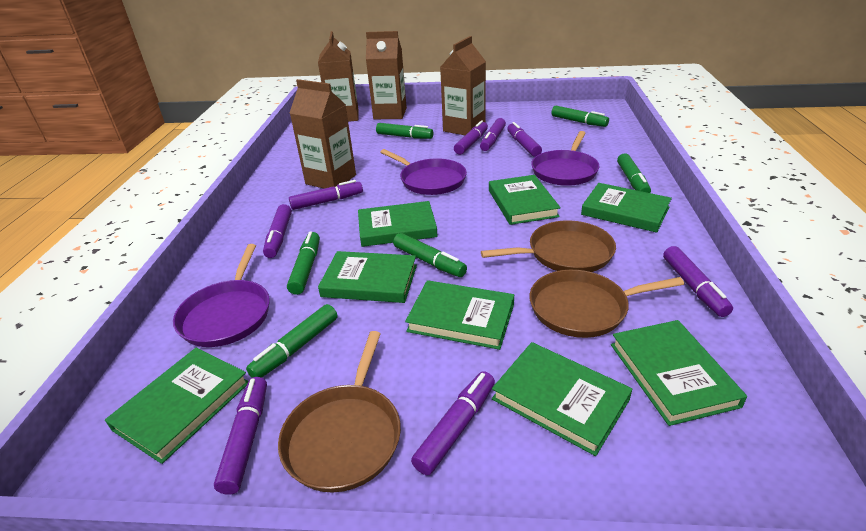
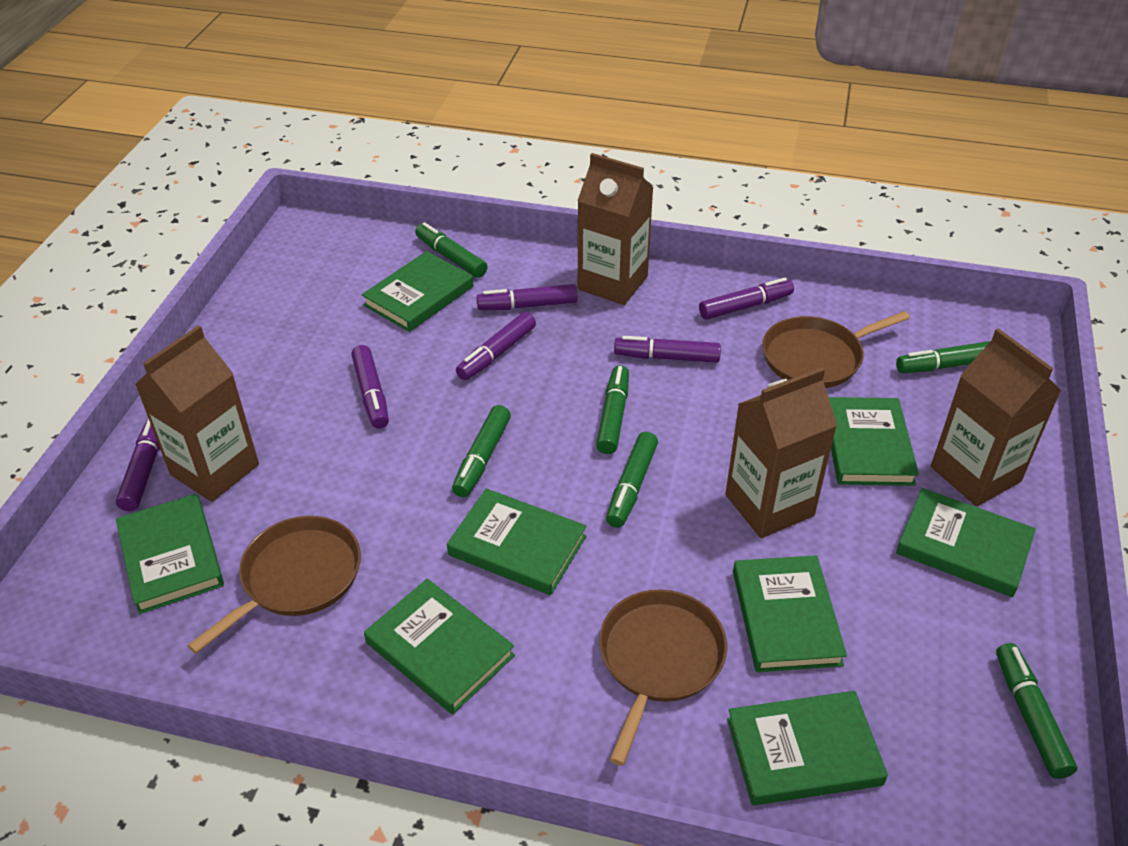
purple marker: [214,377,267,495] [263,204,292,258] [289,180,363,210] [411,371,495,475] [454,120,488,155] [480,118,506,151] [507,122,542,157] [663,246,733,317] = 8 -> [116,418,160,511] [351,345,389,429] [456,312,536,380] [476,284,578,310] [614,336,721,363] [699,278,794,320] = 6
purple pan: [173,244,270,347] [380,149,467,195] [531,131,600,186] = 3 -> none = 0

